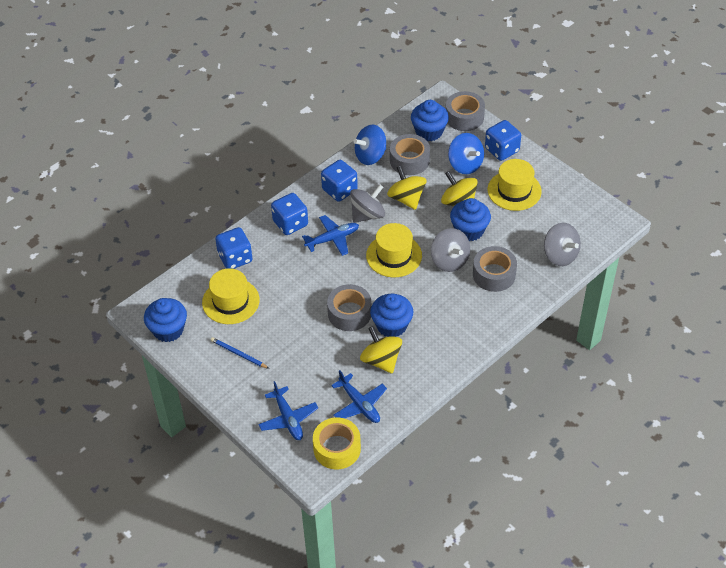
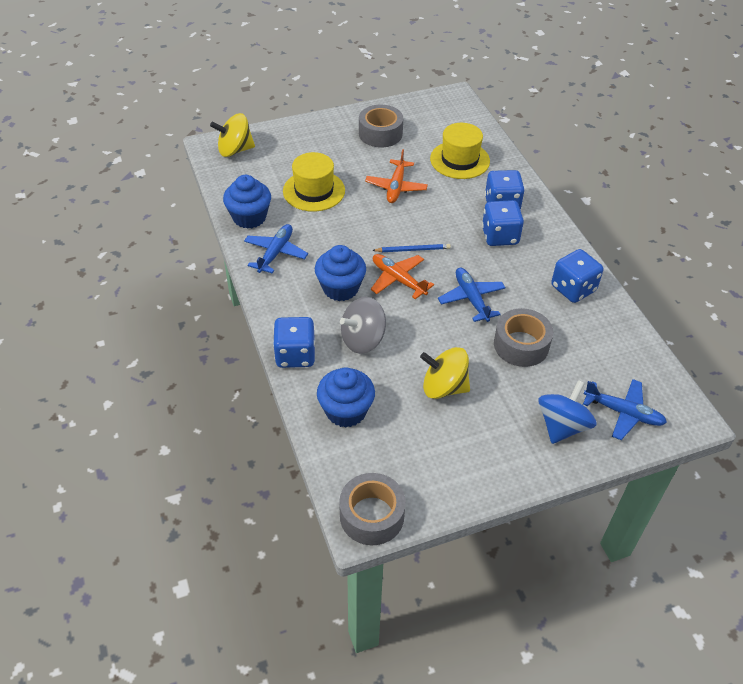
blue cupcake: [144,298,187,342] [370,293,413,337] [411,100,449,141] [450,198,491,241] = 4 -> [223,175,271,229] [315,245,366,301] [317,367,375,428] = 3
blue spinning top: [354,124,386,165] [448,133,484,174] = 2 -> [538,380,597,444] = 1
grey spinning top: [350,184,385,223] [431,228,470,272] [544,223,581,266] = 3 -> [340,297,386,354] = 1
grey tape: [327,284,371,331] [390,134,430,175] [446,91,485,131] [473,246,517,292] = 4 -> [339,473,406,545] [359,105,403,147] [494,308,553,367] = 3
orange plane: none = 0 -> [365,149,428,203] [371,254,434,299] = 2
yellow hat: [202,268,260,324] [366,223,422,277] [488,159,542,211] = 3 -> [283,152,345,212] [430,123,490,179] = 2
yellow spinning top: [360,326,402,374] [387,166,426,210] [441,171,478,206] = 3 -> [210,113,255,157] [420,347,470,399] = 2
yellow tape: [313,417,361,470] = 1 -> none = 0

